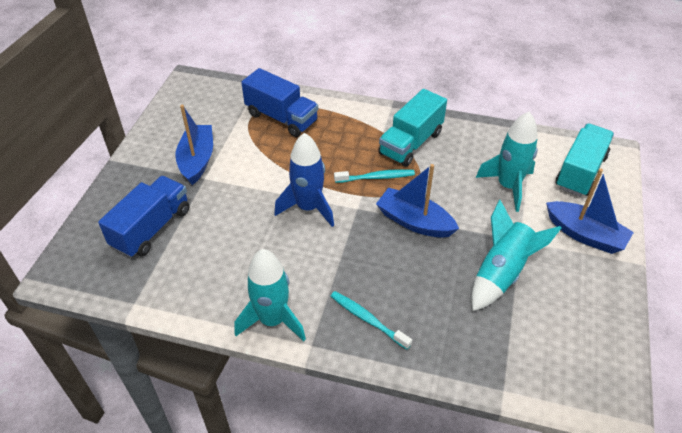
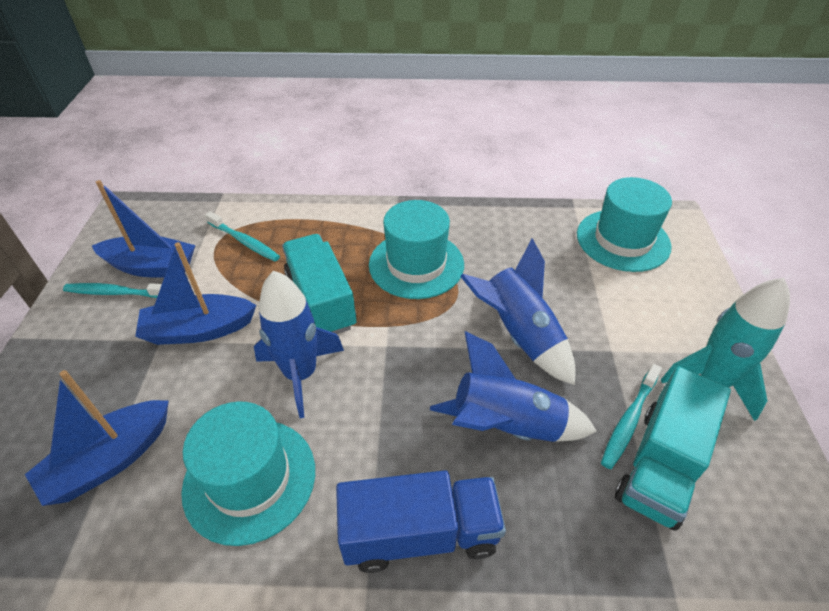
blue rocket: [274,133,334,227] = 1 -> [254,271,344,418] [430,331,597,442] [460,238,576,385] = 3
blue truck: [98,176,190,258] [241,68,318,137] = 2 -> [336,470,506,573] = 1
turquoise hat: none = 0 -> [181,401,315,546] [369,200,464,299] [577,177,672,272] = 3
turquoise rocket: [234,249,306,341] [471,200,561,311] [476,112,538,212] = 3 -> [661,278,790,421] = 1
turquoise toothbrush: [331,291,412,349] [334,169,415,183] = 2 -> [63,283,162,298] [205,211,280,261] [601,364,662,469] = 3

